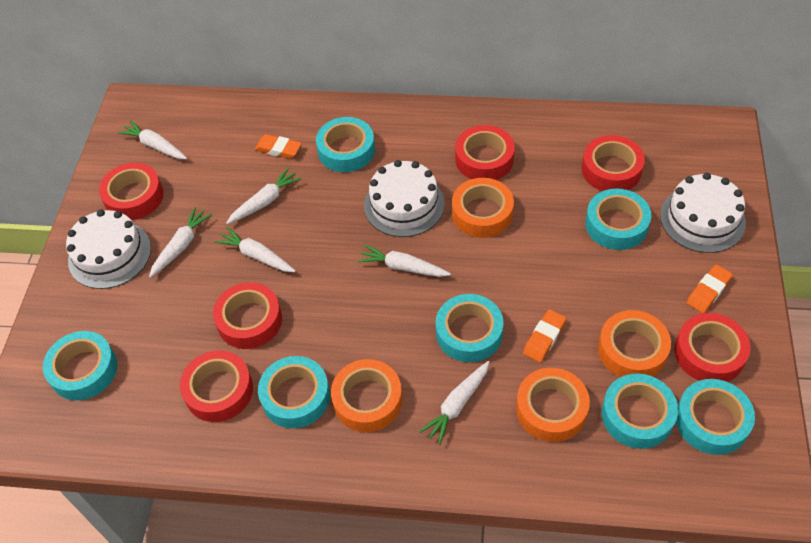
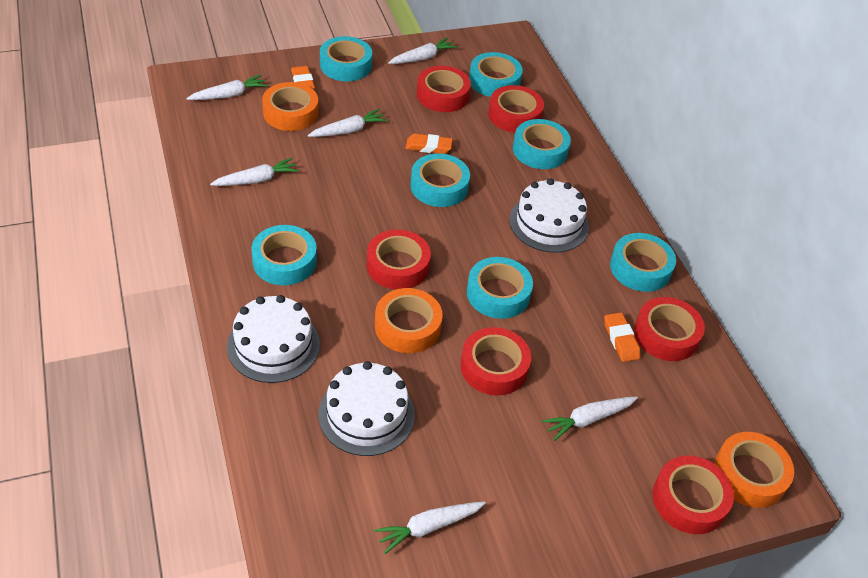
orange tape: [331,359,402,432] [452,178,514,238] [516,368,590,442] [598,310,671,377] = 4 -> [262,82,319,131] [375,288,443,353] [714,432,794,508] = 3

